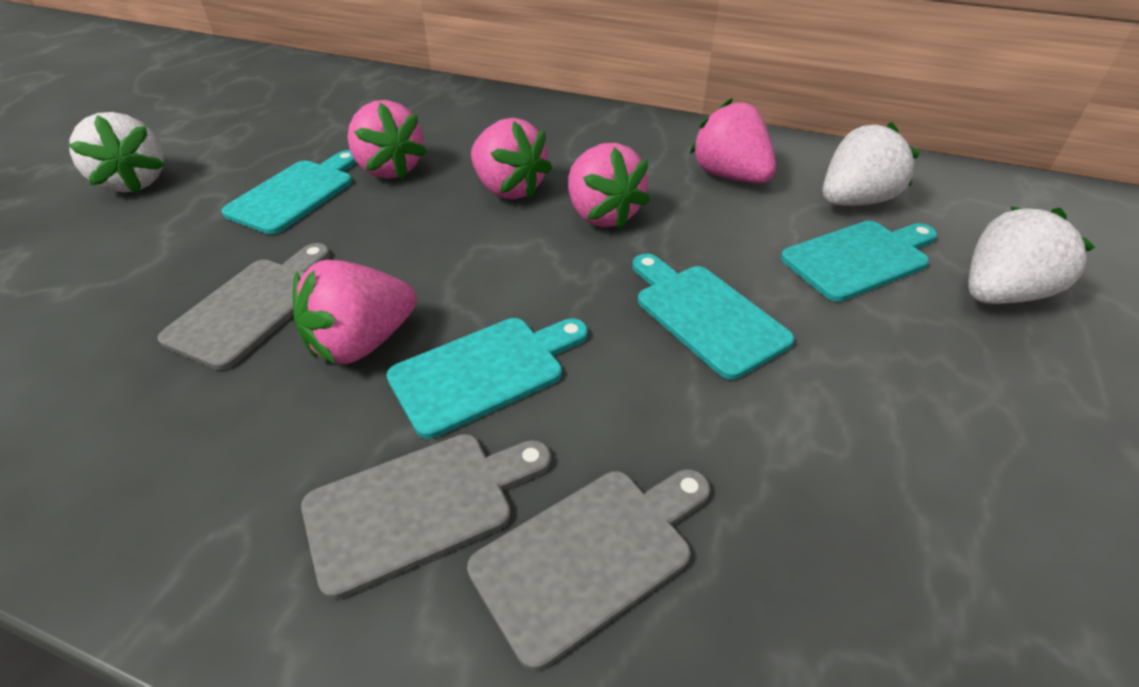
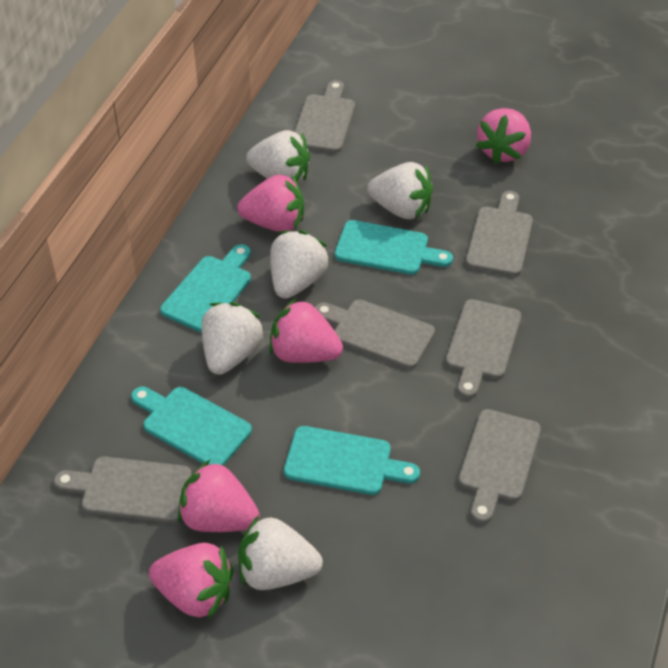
grey cutting board: [157,243,330,370] [301,434,551,600] [467,469,711,671] = 3 -> [54,456,192,523] [294,80,355,153] [315,299,435,369] [445,299,521,398] [458,409,541,523] [466,191,533,276] = 6
white strawberry: [69,112,165,193] [823,122,920,206] [968,207,1095,304] = 3 -> [202,302,264,375] [238,515,323,590] [246,130,310,183] [270,230,330,299] [367,162,433,220] = 5

